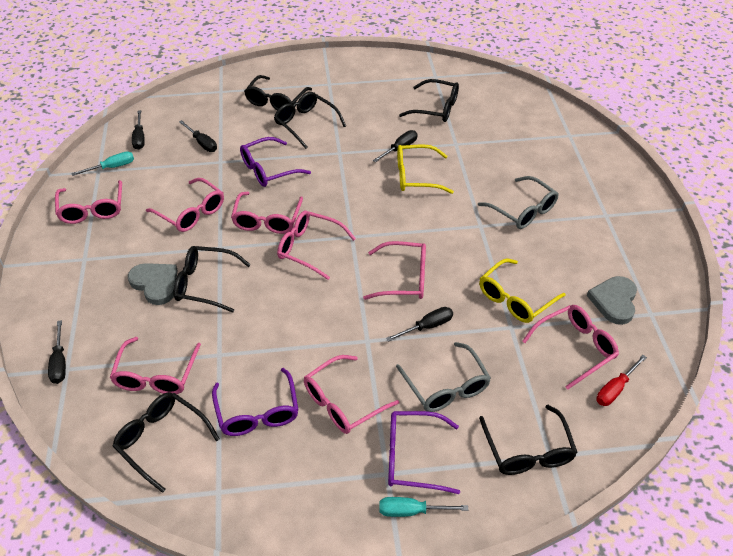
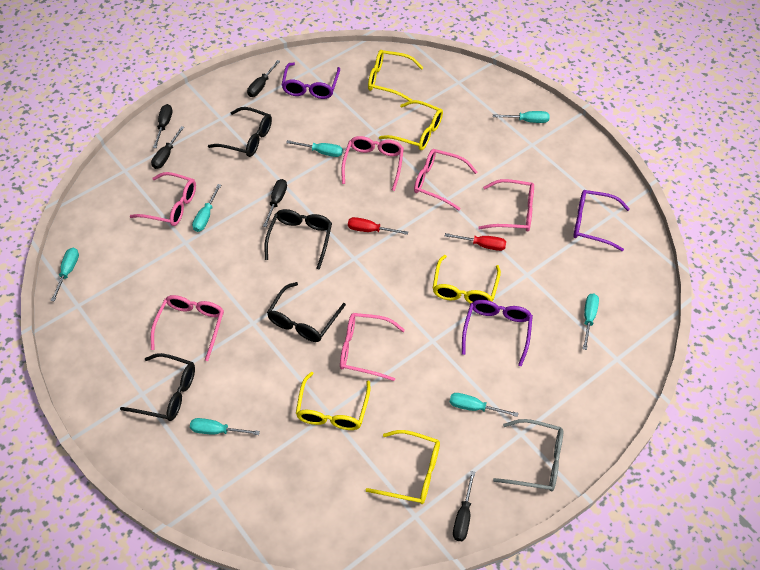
black glasses: [113,392,220,493] [174,246,251,313] [244,75,312,110] [274,92,346,149] [399,79,459,122] [479,405,578,475] = 6 -> [120,353,195,421] [208,107,272,157] [264,209,332,270] [267,282,346,342] = 4
grey glasses: [396,342,491,412] [478,176,559,229] = 2 -> [493,419,563,492] = 1
grey heart: [128,263,177,305] [587,276,637,325] = 2 -> none = 0
pink glasses: [55,180,122,224] [110,337,201,394] [146,178,224,232] [231,192,303,234] [277,211,356,280] [304,355,399,434] [363,241,426,300] [522,305,619,390] = 8 -> [130,172,196,226] [151,295,224,361] [340,313,405,381] [341,136,404,191] [414,149,477,210] [478,179,534,232] = 6
red screwdriver: [596,355,647,406] = 1 -> [348,217,408,235] [445,233,506,251] = 2
turquoise screwdriver: [71,151,134,176] [379,497,468,517] = 2 -> [51,248,79,302] [190,418,260,435] [192,184,221,232] [286,140,343,157] [449,393,518,417] [493,111,550,123] [583,293,599,350] = 7
yellow glasses: [397,144,454,194] [479,259,566,323] = 2 -> [296,372,371,430] [366,430,440,504] [368,50,423,101] [379,100,443,150] [433,255,501,303] = 5

